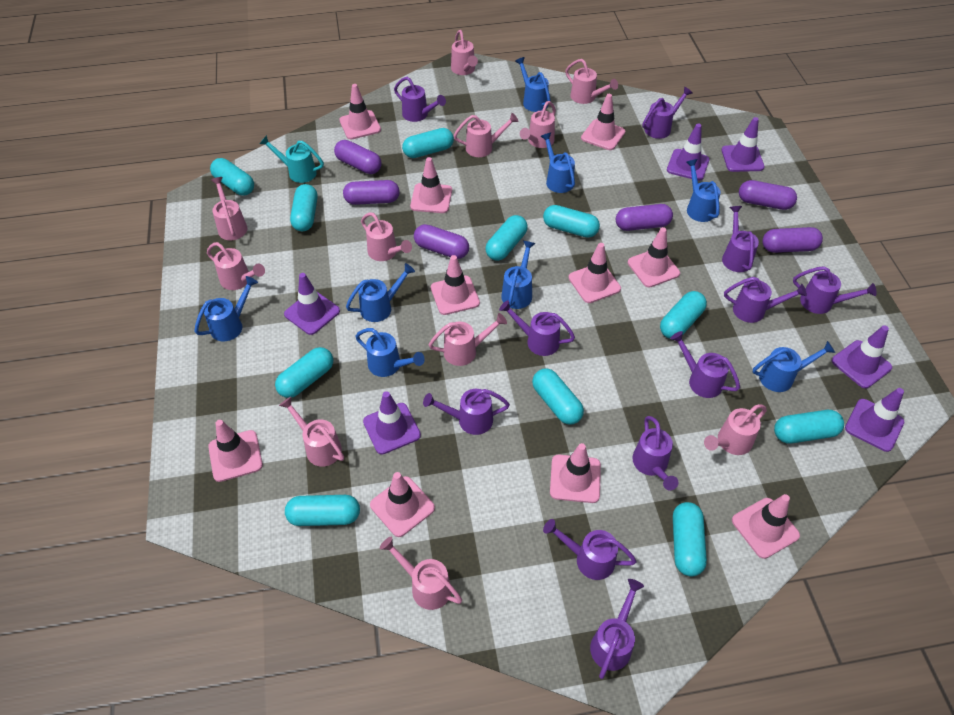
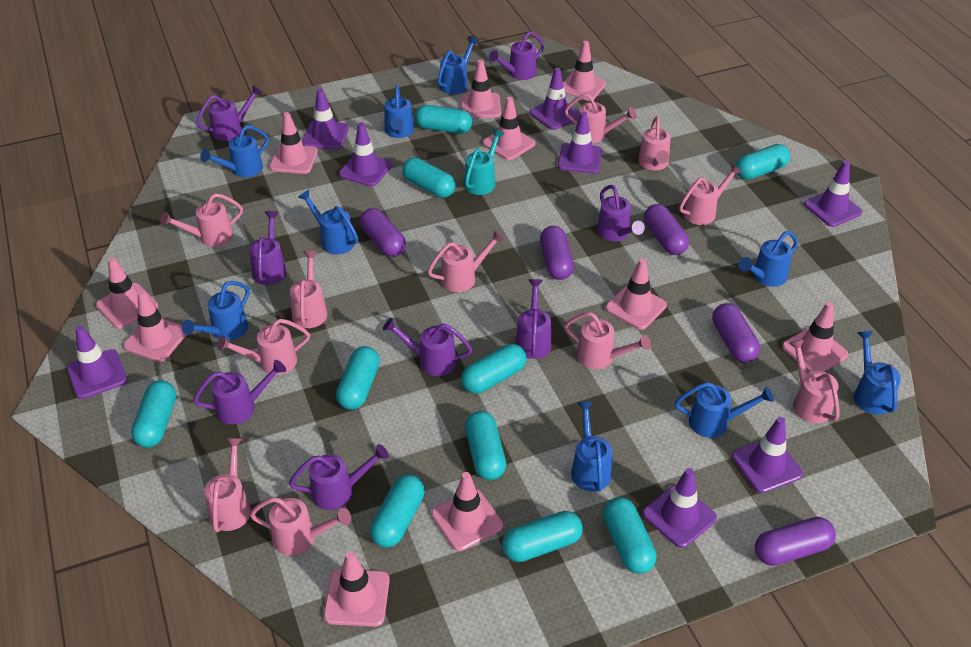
blue watering can: [194,276,258,341] [346,263,415,322] [355,328,425,377] [501,241,535,309] [515,57,551,112] [541,133,575,193] [686,159,721,222] [753,341,835,392] = 8 -> [182,281,250,341] [200,125,269,178] [298,190,358,255] [384,85,414,138] [437,36,479,94] [571,401,612,492] [675,382,774,438] [739,231,798,287] [854,331,901,415] = 9
purple capsule: [334,140,382,174] [343,180,400,205] [414,224,469,259] [616,204,673,231] [739,180,797,210] [762,227,823,253] = 6 -> [360,208,406,257] [540,226,574,280] [644,204,689,255] [712,303,760,363] [755,517,836,566] = 5
purple traffic cone: [284,273,340,335] [363,391,421,455] [667,124,710,181] [722,117,764,172] [832,325,892,388] [845,388,904,452] = 6 -> [67,326,128,399] [302,89,349,149] [339,122,392,187] [529,68,579,130] [558,111,602,174] [643,468,717,548] [732,417,803,493] [804,160,862,227] = 8
purple watering can: [394,77,446,122] [423,389,510,435] [499,300,575,356] [543,519,637,580] [590,579,644,679] [632,416,679,490] [642,87,693,139] [670,331,740,398] [722,206,759,272] [724,277,807,323] [793,266,877,314] = 11 -> [193,360,286,425] [196,85,263,141] [249,211,287,285] [289,444,389,510] [383,318,472,376] [489,31,544,80] [515,279,552,359] [597,185,645,241] = 8
turquoise capsule: [210,158,254,196] [275,347,333,398] [285,495,360,526] [290,184,317,231] [402,128,454,158] [486,215,528,261] [532,368,584,424] [543,205,600,238] [660,291,707,338] [673,502,707,576] [774,410,844,444] = 11 -> [131,380,176,448] [336,346,380,410] [370,475,425,548] [402,158,456,198] [415,105,473,134] [461,344,526,394] [465,411,506,480] [502,511,583,562] [603,497,657,574] [736,144,790,180] = 10

